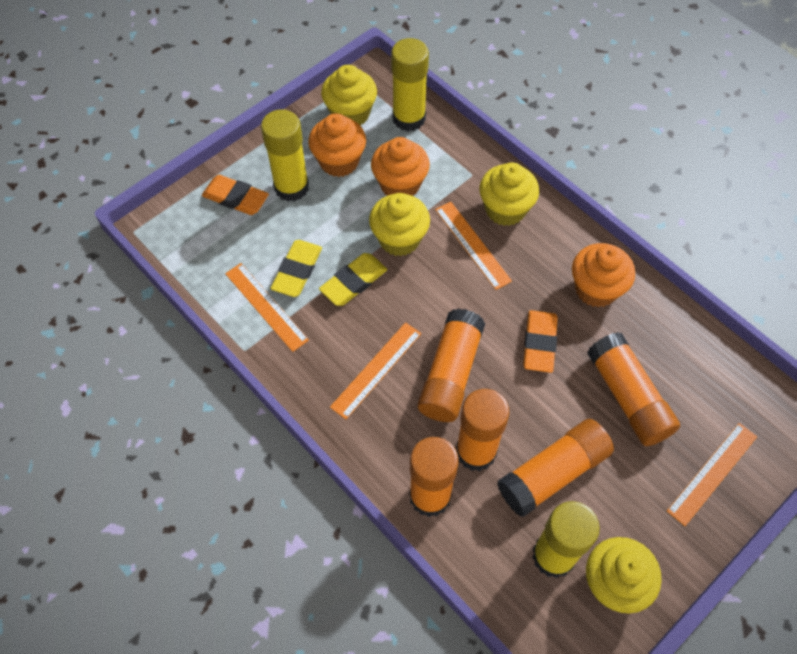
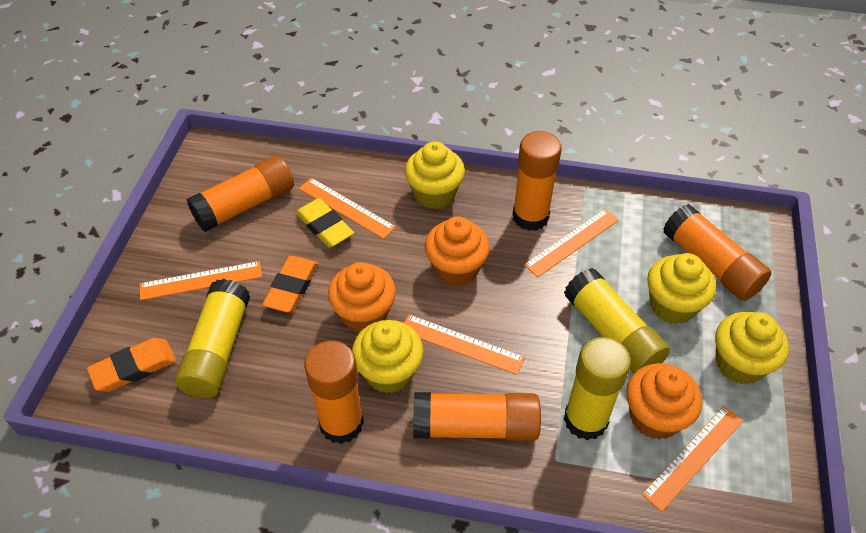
orange ruler: [225,263,309,352] [330,322,421,419] [435,201,512,290] [667,423,757,526] = 4 -> [140,261,262,300] [299,178,396,239] [404,314,525,375] [524,209,619,277] [642,406,744,512] = 5
yellow eraser: [270,240,322,297] [319,253,387,306] = 2 -> [295,198,354,248] = 1

